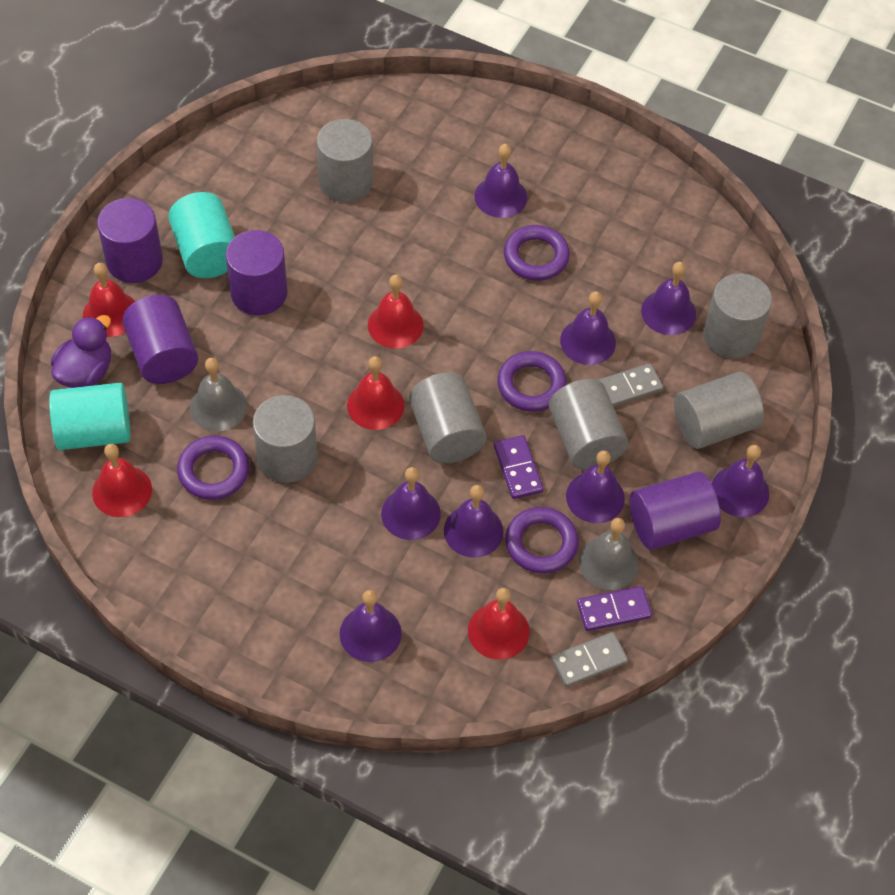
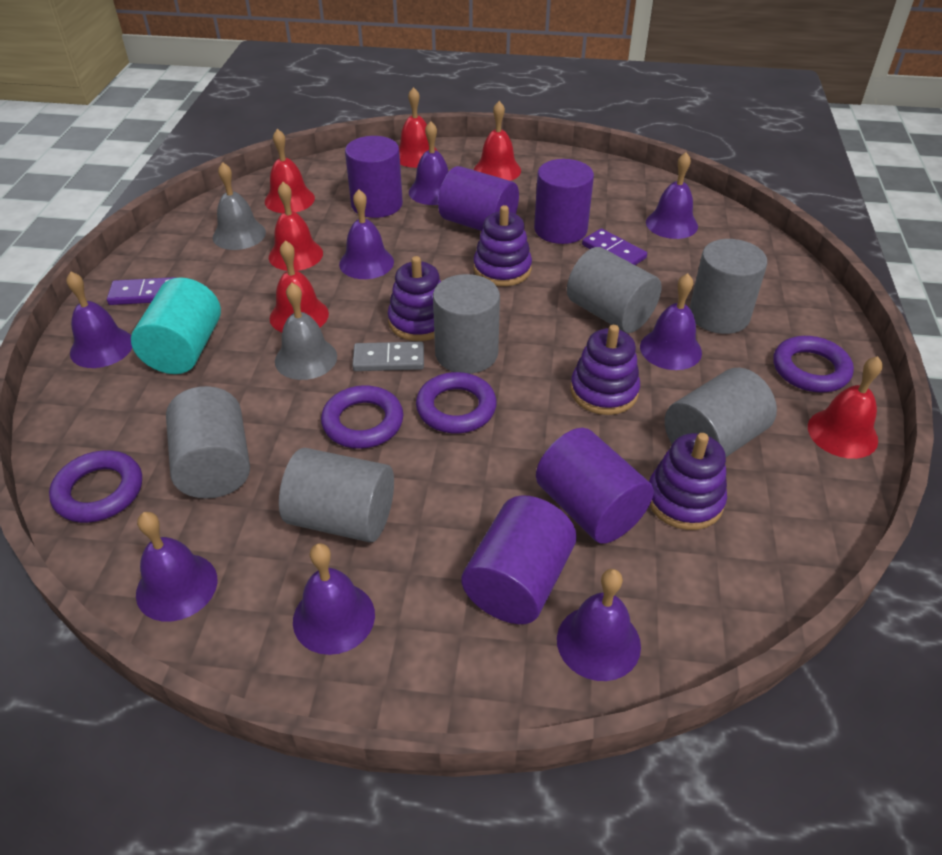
grey domino: [551,632,628,687] [598,363,663,407] = 2 -> [352,342,424,371] = 1
purple cylinder: [97,198,163,283] [122,295,198,384] [226,230,288,315] [630,471,721,550] = 4 -> [345,136,403,218] [438,166,519,231] [462,495,577,624] [534,159,594,244] [536,428,654,544] = 5
purple duck: [51,315,111,388] = 1 -> none = 0
purple stacking toy: none = 0 -> [388,256,441,341] [473,205,532,286] [570,325,640,415] [649,433,727,530] = 4
red bell: [83,263,135,337] [92,444,152,517] [347,356,404,430] [368,275,423,349] [468,588,529,660] = 5 -> [265,129,315,213] [269,182,323,271] [270,240,329,333] [399,87,439,168] [474,101,521,181] [808,356,883,459] = 6
turquoise cylinder: [49,383,130,450] [168,192,235,278] = 2 -> [131,277,221,374] = 1

